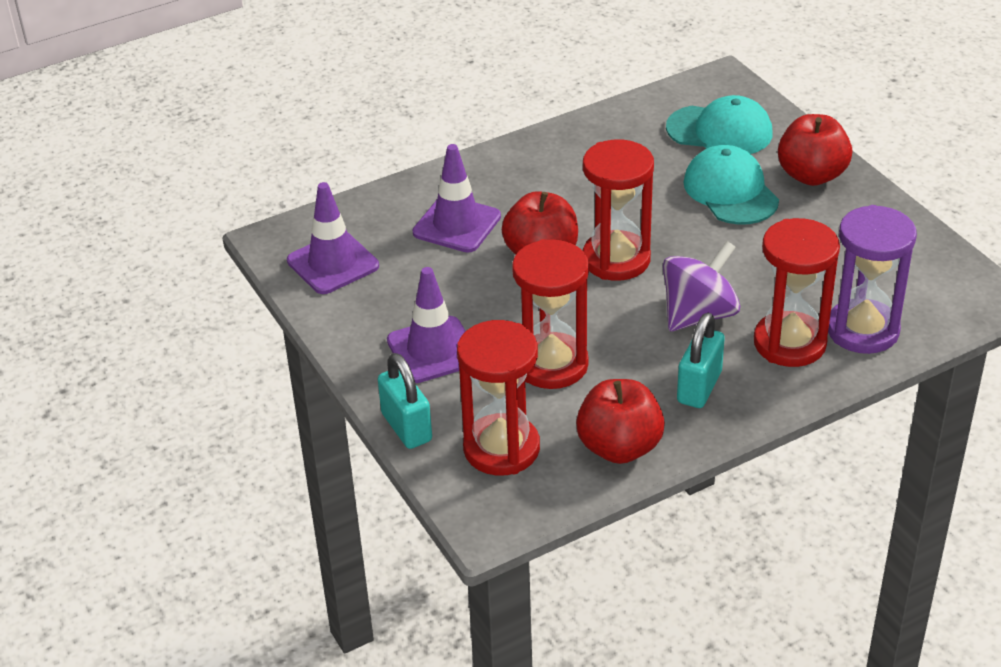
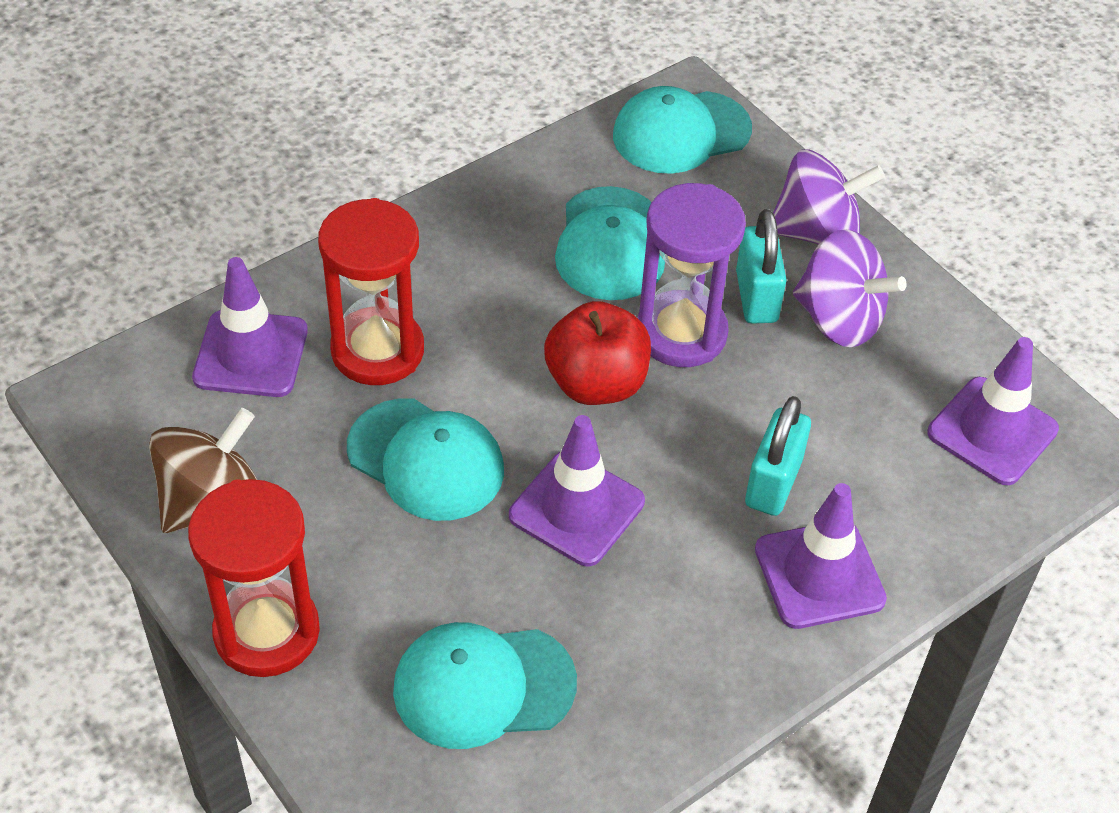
brown spinning top: none = 0 -> [149,408,257,533] = 1
purple spinning top: [663,241,740,331] = 1 -> [773,149,885,244] [793,229,907,347] = 2
purple traffic cone: [287,182,379,294] [387,267,465,383] [413,144,501,253] = 3 -> [192,257,308,397] [509,415,645,566] [755,483,887,629] [927,337,1059,485] = 4
red apple: [502,191,578,255] [576,379,665,464] [778,114,852,186] = 3 -> [544,301,651,405] = 1
red hourglass: [457,320,540,476] [512,239,589,389] [583,139,654,281] [754,218,840,367] = 4 -> [188,479,320,677] [318,198,424,385] = 2
turquoise cap: [666,95,773,154] [683,145,779,225] = 2 -> [347,398,504,521] [393,622,577,749] [555,186,665,300] [613,86,752,174] = 4

